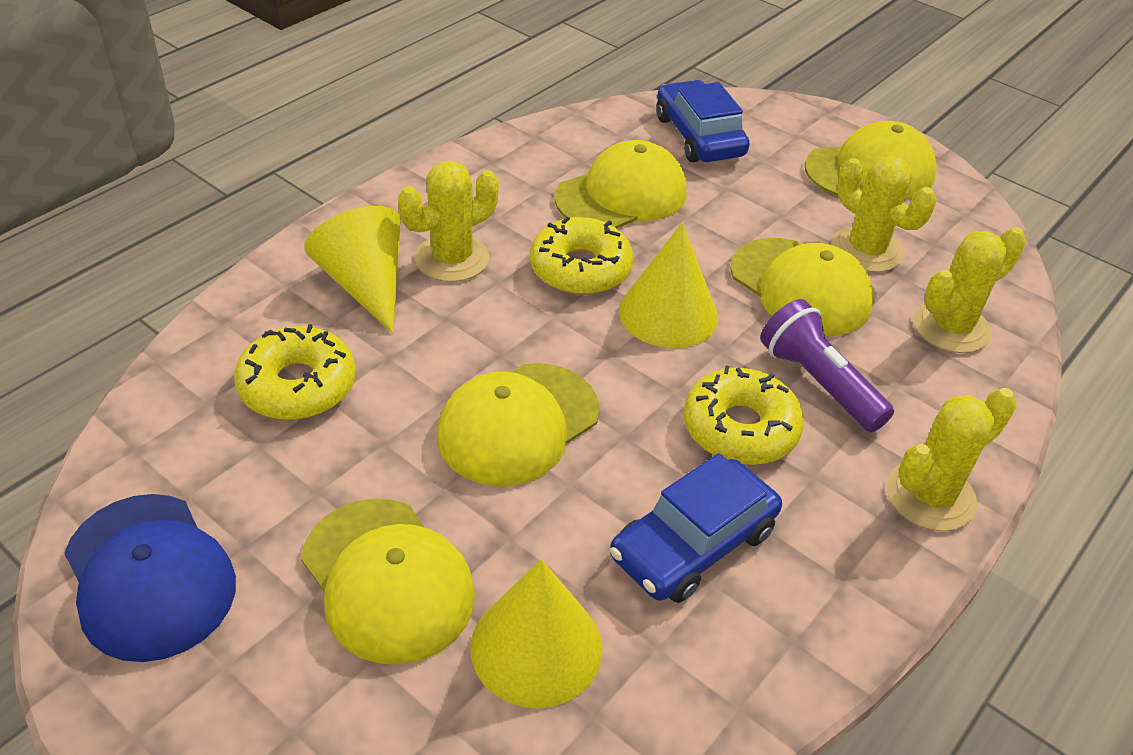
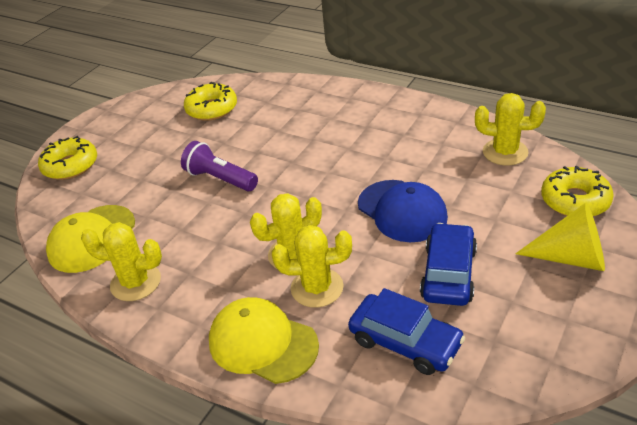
yellow cap: [301,498,475,665] [437,363,600,486] [554,140,687,228] [730,238,873,336] [805,121,937,198] = 5 -> [46,205,135,273] [209,297,319,384] = 2
yellow cone: [304,206,401,334] [470,559,603,708] [619,223,718,348] = 3 -> [515,203,605,271] = 1

